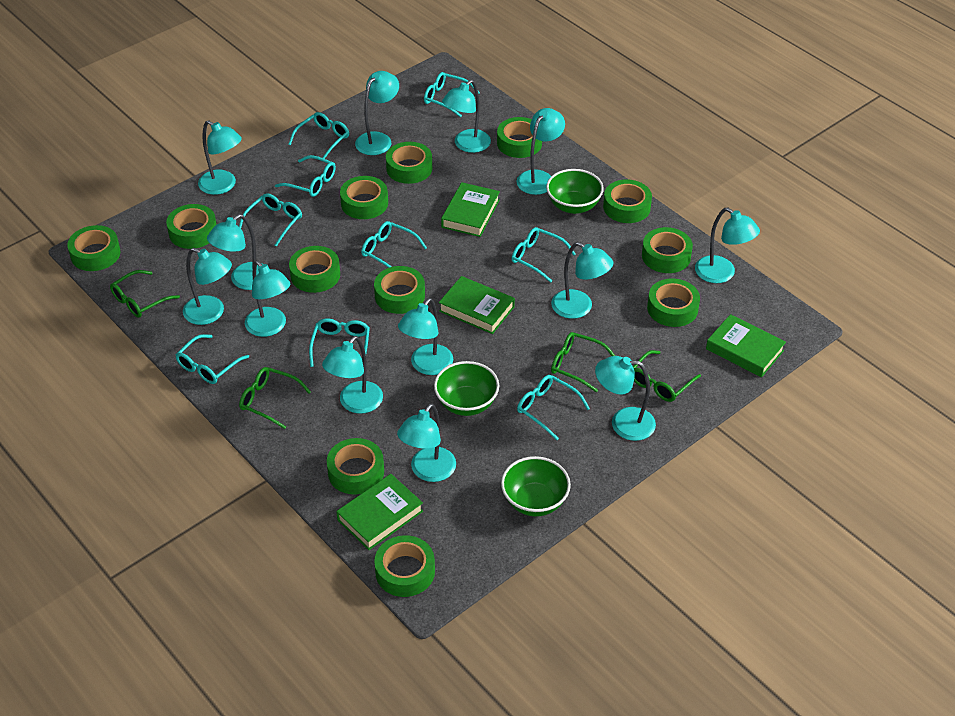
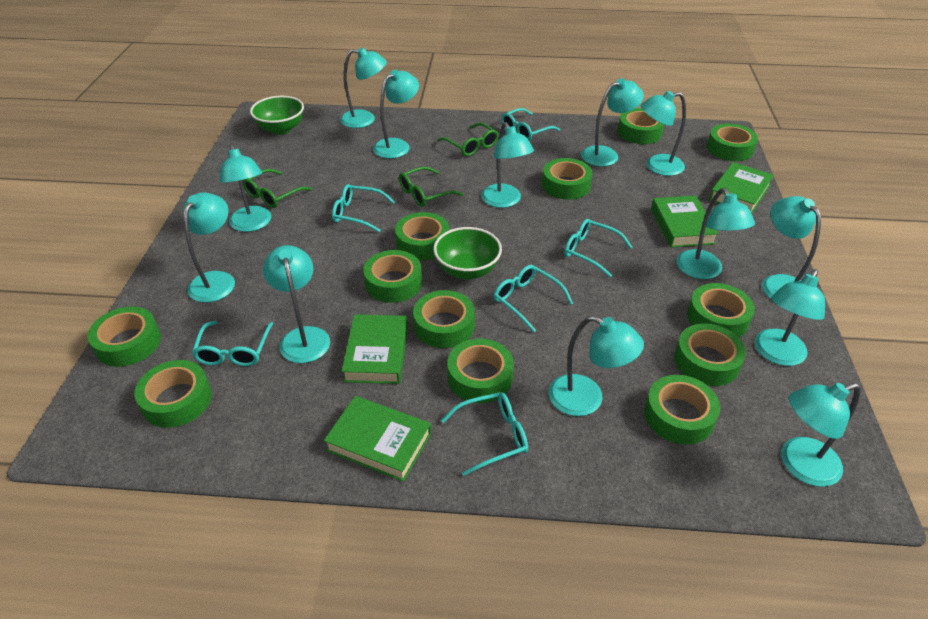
green bowl: [434,361,499,416] [501,456,571,516] [546,169,604,214] = 3 -> [250,96,304,135] [433,227,502,279] = 2
green glasses: [110,270,180,318] [239,367,311,429] [551,332,615,392] [633,350,701,402] = 4 -> [243,169,312,208] [399,166,464,207] [438,123,499,156] = 3
turquoise glasses: [175,334,249,384] [239,193,302,247] [275,155,336,197] [288,112,349,159] [309,318,370,367] [361,221,427,268] [424,72,480,117] [511,227,576,283] [517,375,590,440] = 9 -> [192,321,273,366] [332,184,395,232] [441,392,528,476] [494,265,573,332] [501,108,560,141] [564,219,633,278] = 6

